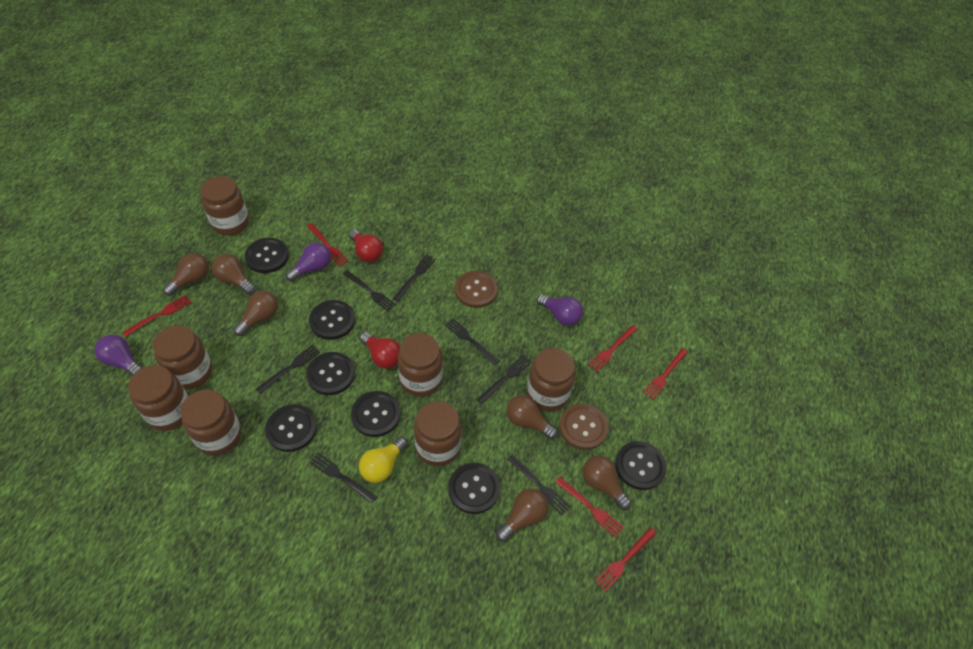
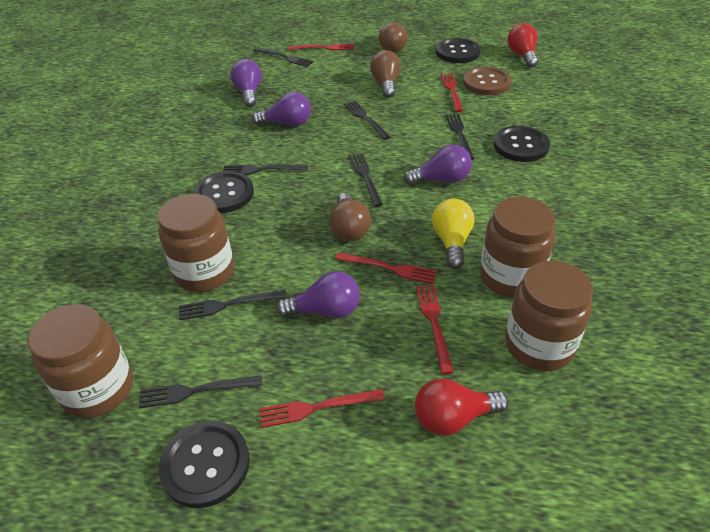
black button: [245,238,289,273] [265,404,317,452] [306,352,355,395] [309,300,355,340] [351,391,401,437] [448,463,500,514] [615,441,667,490] = 7 -> [159,421,250,508] [194,171,254,213] [436,38,481,63] [493,126,550,162] = 4
brown button: [455,271,498,308] [559,404,609,450] = 2 -> [463,67,512,95] = 1
brown jar: [128,365,188,431] [153,325,212,390] [180,389,241,456] [200,176,249,236] [397,333,443,397] [414,401,462,466] [527,348,575,411] = 7 -> [28,304,133,418] [158,194,234,292] [480,197,555,298] [505,261,593,371] = 4
brown light bulb: [163,253,209,296] [211,254,256,295] [233,291,278,336] [496,489,548,542] [506,395,558,439] [583,456,631,510] = 6 -> [329,193,371,241] [370,50,401,98] [379,22,407,53] = 3
purple light bulb: [94,335,142,376] [286,242,331,281] [537,294,583,326] = 3 -> [230,59,262,107] [252,92,311,126] [276,271,360,319] [404,144,472,185] = 4
red fork: [122,295,192,337] [307,224,349,267] [555,477,624,537] [588,325,638,372] [595,527,657,592] [643,348,688,399] = 6 -> [259,389,385,428] [288,43,354,50] [335,253,437,284] [416,285,453,374] [441,74,463,112] = 5

